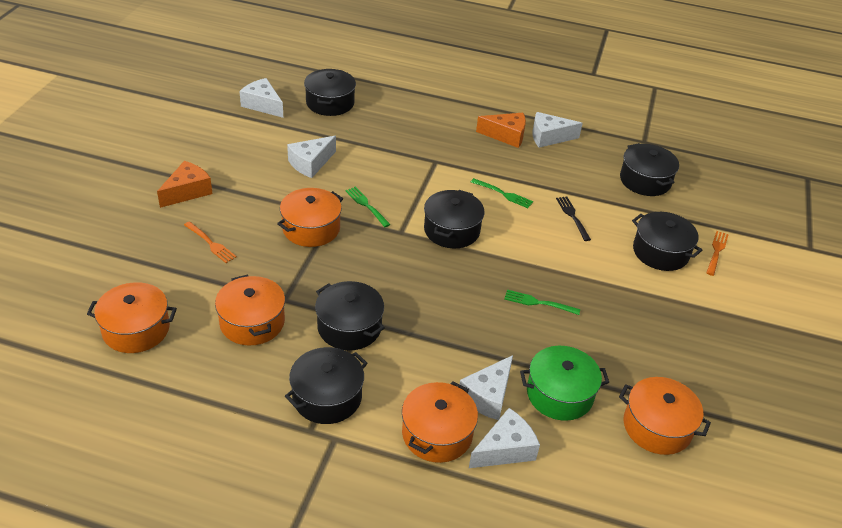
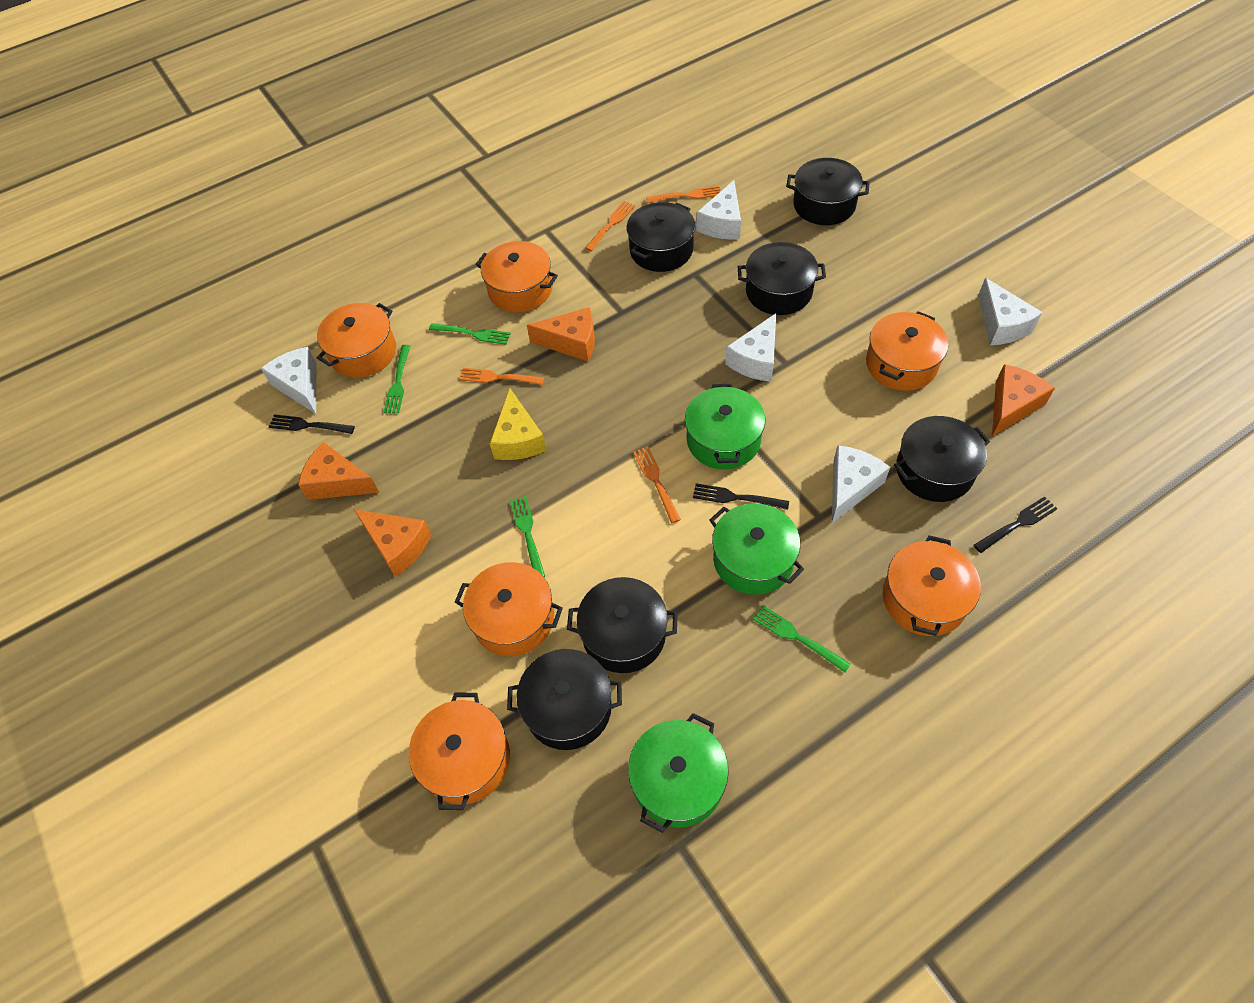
black fork: [556,196,591,241] = 1 -> [269,414,355,434] [693,483,789,510] [974,496,1057,553] = 3
green fork: [345,186,391,227] [471,178,533,208] [504,290,580,315] = 3 -> [383,345,410,413] [429,323,511,345] [510,496,545,577] [753,605,851,673] = 4
green pot: [520,346,609,421] = 1 -> [628,713,729,833] [685,384,765,470] [710,503,804,595] = 3
orange cheese: [157,161,213,208] [476,113,526,148] = 2 -> [298,442,379,500] [354,509,431,577] [527,307,595,361] [992,364,1055,436] = 4
orange fork: [184,221,237,263] [706,231,729,276] = 2 -> [459,368,545,385] [585,201,635,251] [633,447,681,523] [646,186,721,203] = 4
orange pot: [87,282,177,353] [215,275,285,346] [277,188,343,247] [402,382,478,463] [619,377,711,455] = 5 -> [317,303,396,378] [409,693,510,810] [455,562,563,656] [476,241,558,313] [866,311,948,391] [883,535,981,636] = 6
yellow cheese: none = 0 -> [489,388,547,460] = 1

